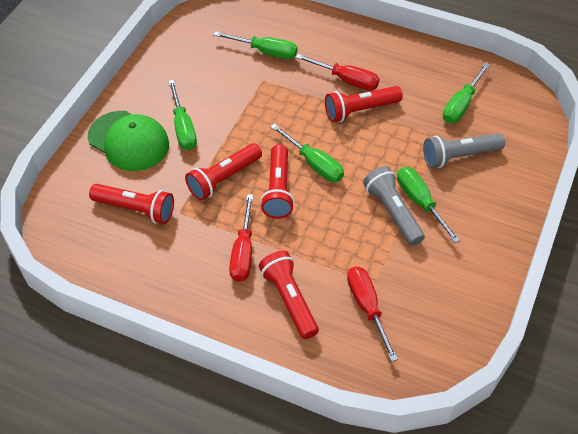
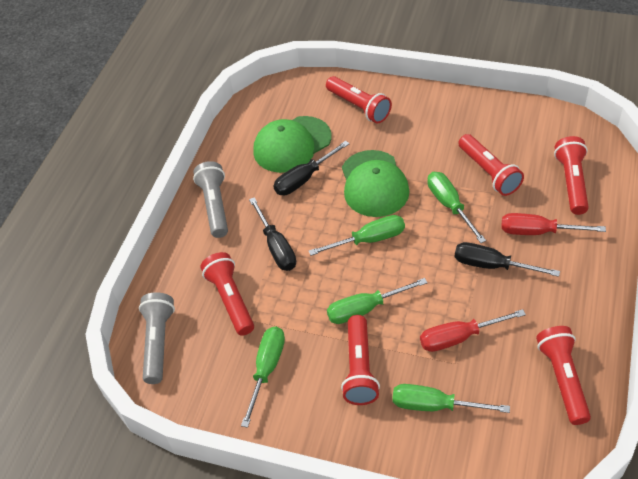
black screwdriver: none = 0 -> [249,197,296,271] [274,141,349,195] [455,242,560,277] = 3
green cap: [88,111,169,171] = 1 -> [253,116,332,173] [342,150,409,217] = 2
red flashlight: [89,184,174,224] [185,143,262,201] [259,251,319,339] [260,144,295,219] [325,86,403,122] = 5 -> [201,252,254,336] [326,76,392,123] [341,315,380,405] [459,134,524,196] [536,326,591,425] [554,136,589,215] = 6
red screwdriver: [229,194,253,282] [295,54,379,90] [347,267,398,362] = 3 -> [420,309,526,352] [501,213,606,235] = 2

